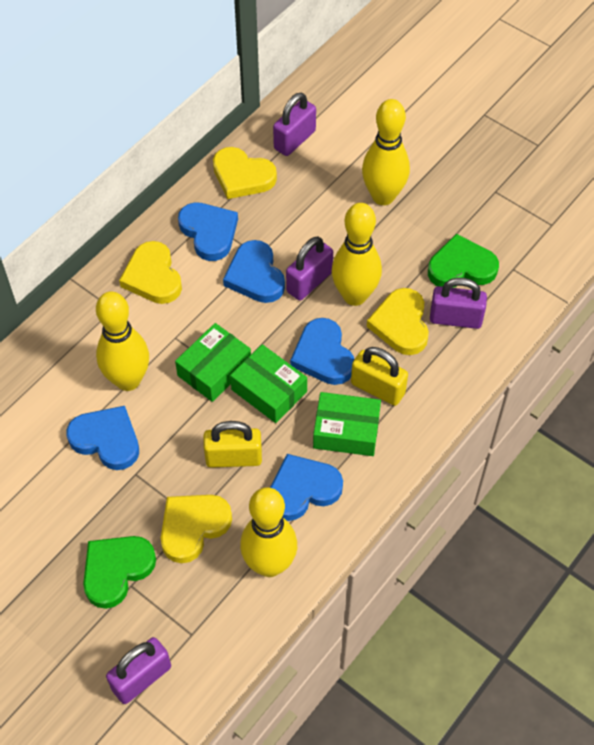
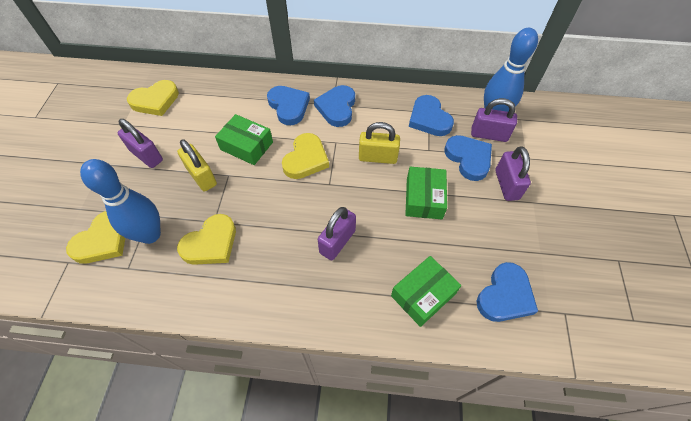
blue bowling pin: none = 0 -> [80,159,161,244] [484,28,538,112] = 2
green heart: [83,536,156,609] [428,234,499,288] = 2 -> none = 0
yellow bowling pin: [96,291,149,391] [240,487,297,577] [332,203,382,306] [362,99,410,205] = 4 -> none = 0

